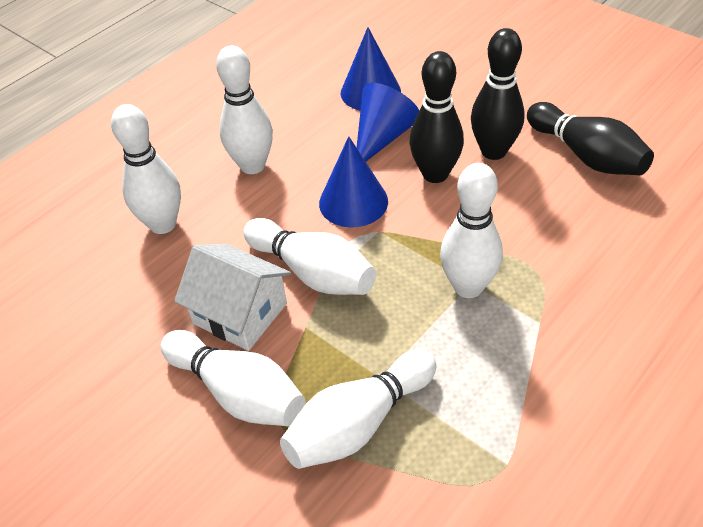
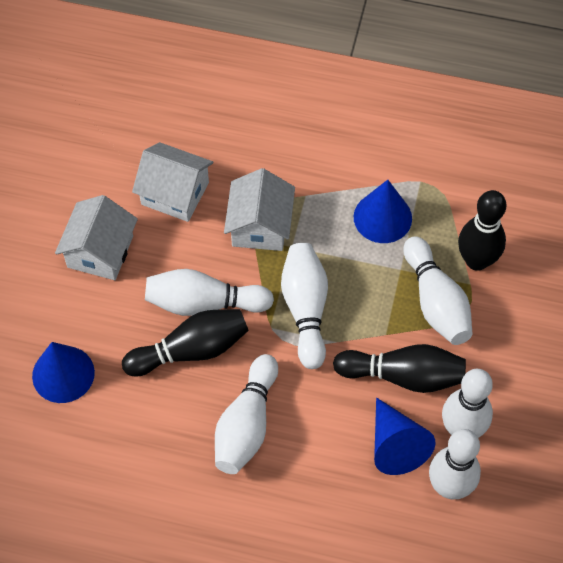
white house: [174,244,291,351] = 1 -> [55,195,138,280] [132,142,213,222] [224,168,295,251] = 3

